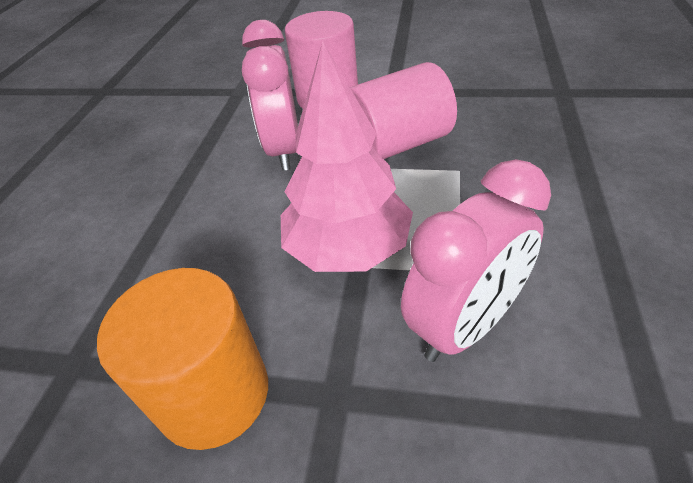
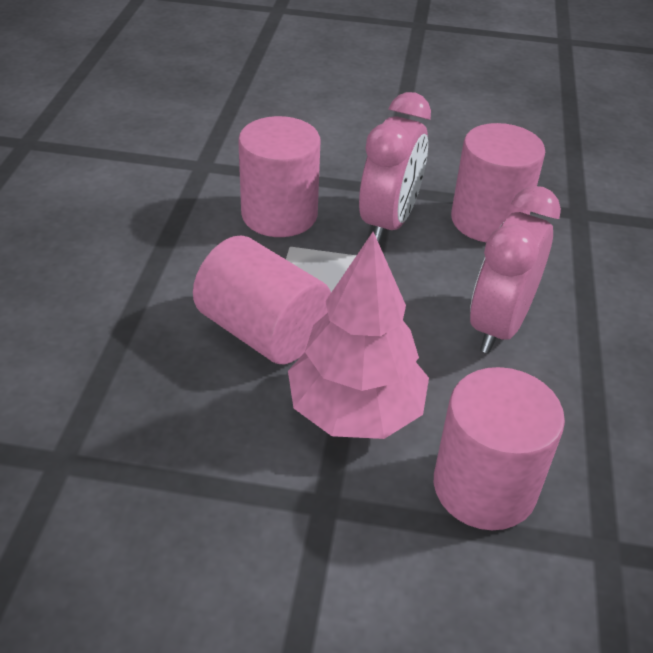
orange cylinder: [97,268,268,450] = 1 -> none = 0
pink cylinder: [285,11,358,109] [350,62,457,159] = 2 -> [193,236,331,364] [238,116,320,237] [434,367,565,530] [451,123,545,242] = 4

